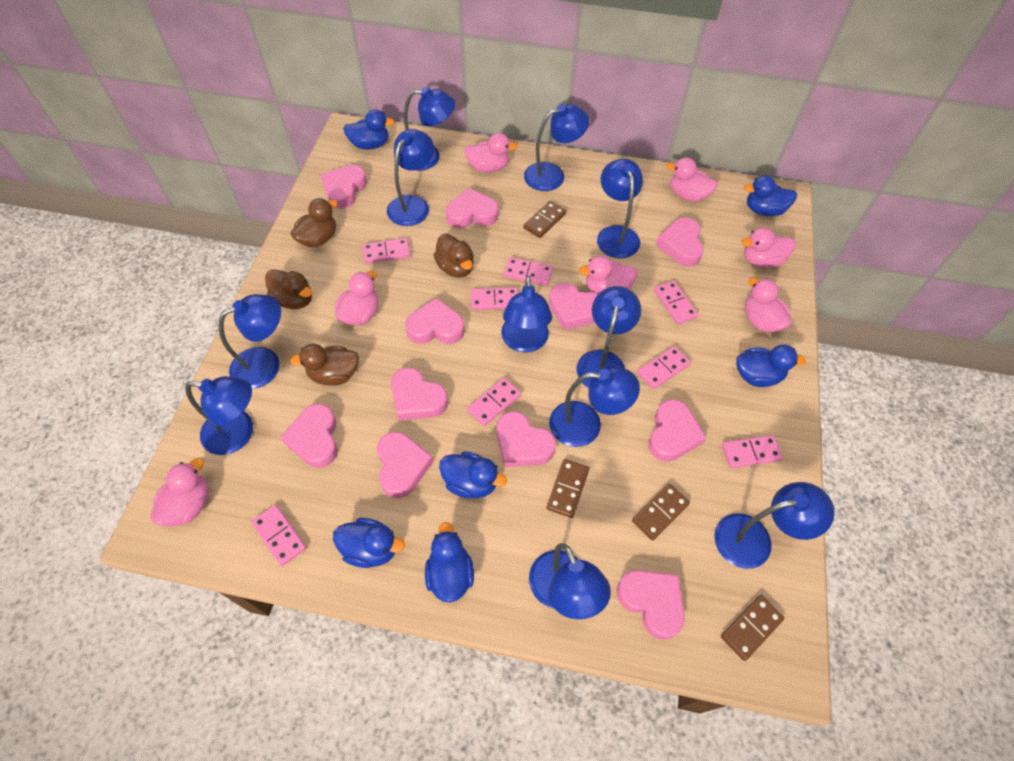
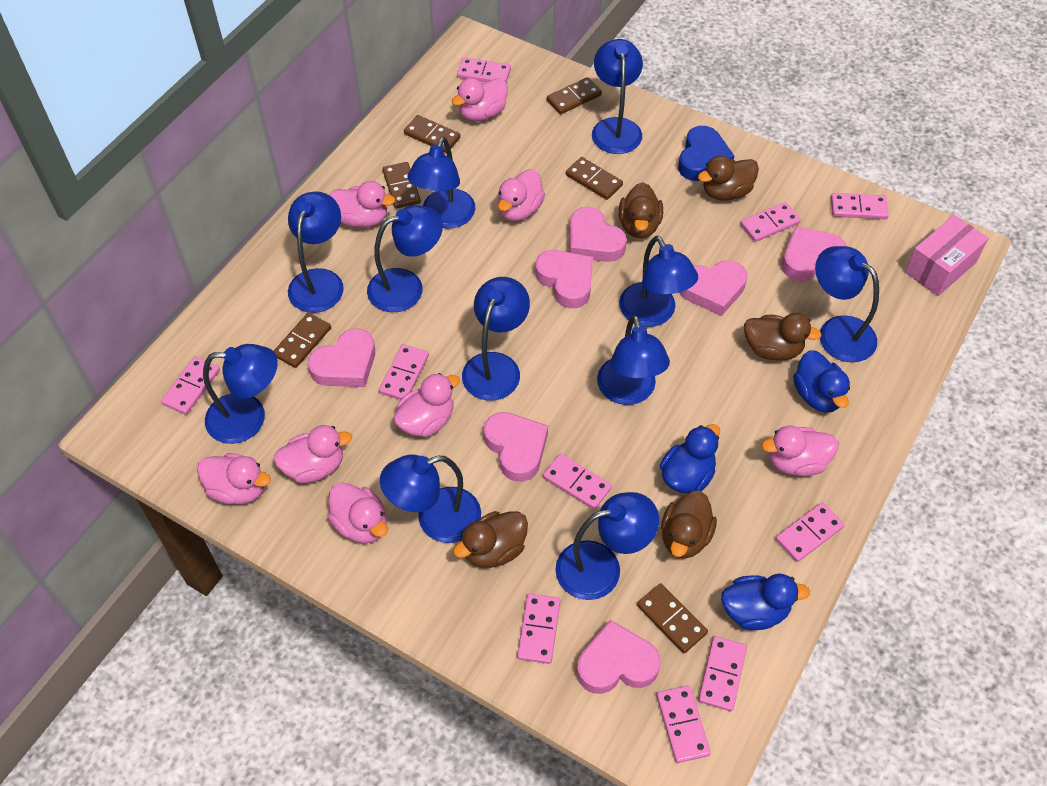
blue duck: [333,518,405,568] [343,109,395,150] [425,522,474,603] [439,451,507,498] [736,344,806,387] [744,175,797,216] = 6 -> [660,424,720,493] [721,574,810,630] [793,350,850,413] = 3
blue heart: none = 0 -> [678,126,734,181] = 1
brown domino: [523,201,566,238] [547,459,589,518] [632,484,690,541] [721,595,784,661] = 4 -> [274,313,331,368] [383,162,421,209] [404,115,460,153] [547,77,602,114] [566,157,623,200] [637,584,708,653] = 6
brown duck: [265,269,312,309] [290,198,338,247] [290,344,359,386] [434,233,474,278] = 4 -> [453,511,528,568] [619,182,663,238] [661,491,717,559] [698,156,759,201] [744,313,822,360] = 5
pink box: none = 0 -> [905,215,989,296] = 1
pink domino: [251,505,306,566] [362,238,410,264] [467,378,521,426] [471,287,518,310] [503,257,553,286] [637,346,691,389] [654,281,698,325] [722,435,783,468] = 8 -> [161,357,220,415] [379,344,429,400] [457,57,511,82] [517,593,561,664] [543,453,612,510] [656,685,711,763] [698,636,747,711] [740,202,801,242] [775,502,845,562] [831,193,889,219] = 10
pink duck: [150,458,209,526] [335,271,378,326] [464,133,518,173] [579,256,638,294] [666,157,718,202] [742,227,796,267] [745,277,791,332] = 7 -> [197,453,271,504] [273,425,352,483] [328,482,388,544] [329,181,395,228] [393,373,460,437] [452,78,508,121] [498,169,545,221] [761,425,838,476] = 8
pink heart: [280,404,338,468] [321,165,367,209] [377,432,433,498] [391,368,448,421] [405,298,465,344] [446,188,498,228] [497,411,556,467] [549,283,598,330] [617,570,685,640] [648,399,707,462] [656,217,704,266] = 11 -> [308,329,375,387] [484,412,548,482] [536,250,593,308] [570,207,627,262] [577,620,661,694] [679,260,747,316] [782,226,847,281] = 7

